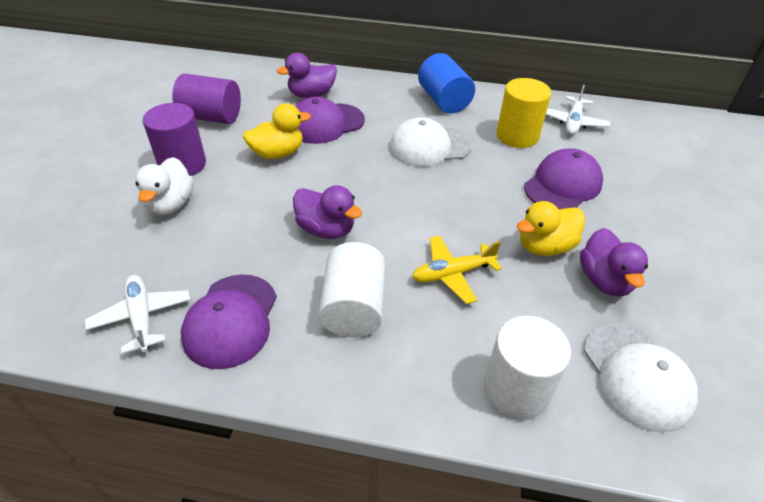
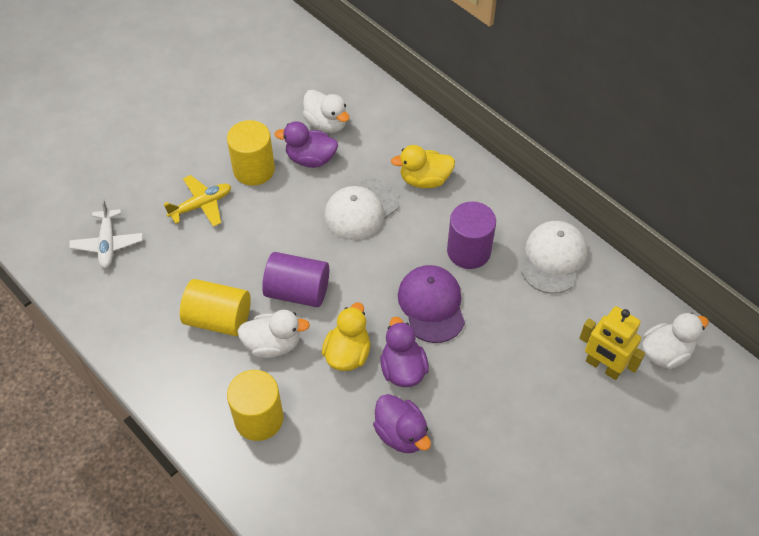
blue cylinder: [418,53,475,114] = 1 -> none = 0
purple cap: [181,274,277,369] [295,97,365,144] [524,149,603,209] = 3 -> [398,265,465,343] = 1
white cylinder: [318,242,385,337] [483,316,571,420] = 2 -> none = 0
white duck: [135,157,194,215] = 1 -> [237,310,310,358] [303,90,350,133] [642,313,709,369] = 3
white plane: [85,275,191,354] [546,85,610,135] = 2 -> [69,199,143,268] = 1
yellow cylinder: [496,78,551,148] = 1 -> [180,279,251,336] [227,120,275,186] [227,370,284,441] = 3
yellow robot: none = 0 -> [579,306,645,380] = 1

